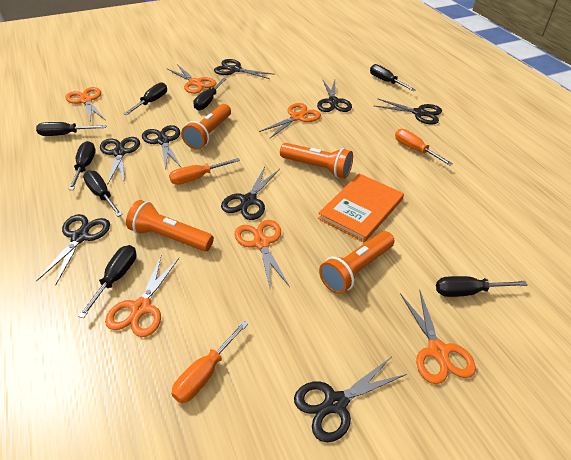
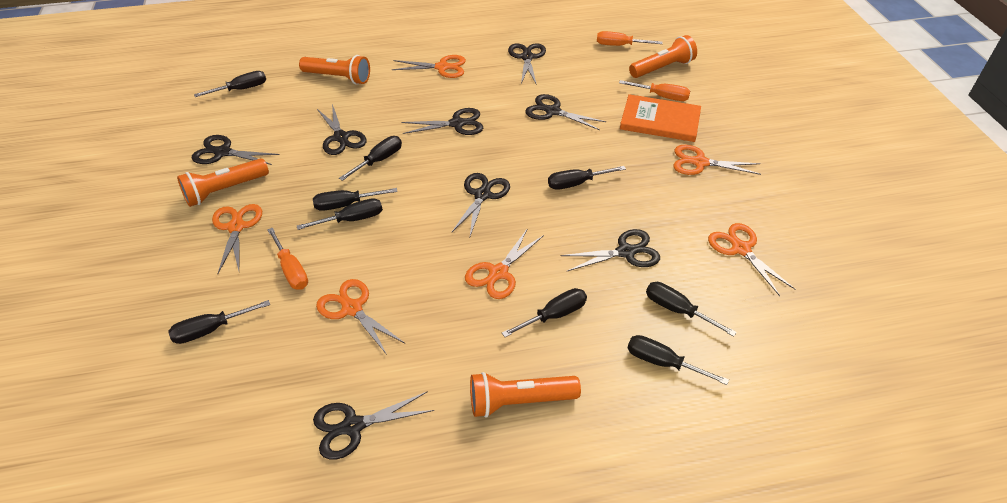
black screwdriver: [36,122,107,136] [68,141,96,190] [78,245,137,318] [83,170,123,217] [124,82,167,115] [193,78,226,111] [370,64,416,91] [436,276,528,297] = 8 -> [168,300,270,344] [194,71,266,97] [297,198,383,230] [313,188,398,211] [339,136,402,181] [502,288,587,337] [548,166,626,190] [627,335,729,385] [646,282,737,337] = 9

